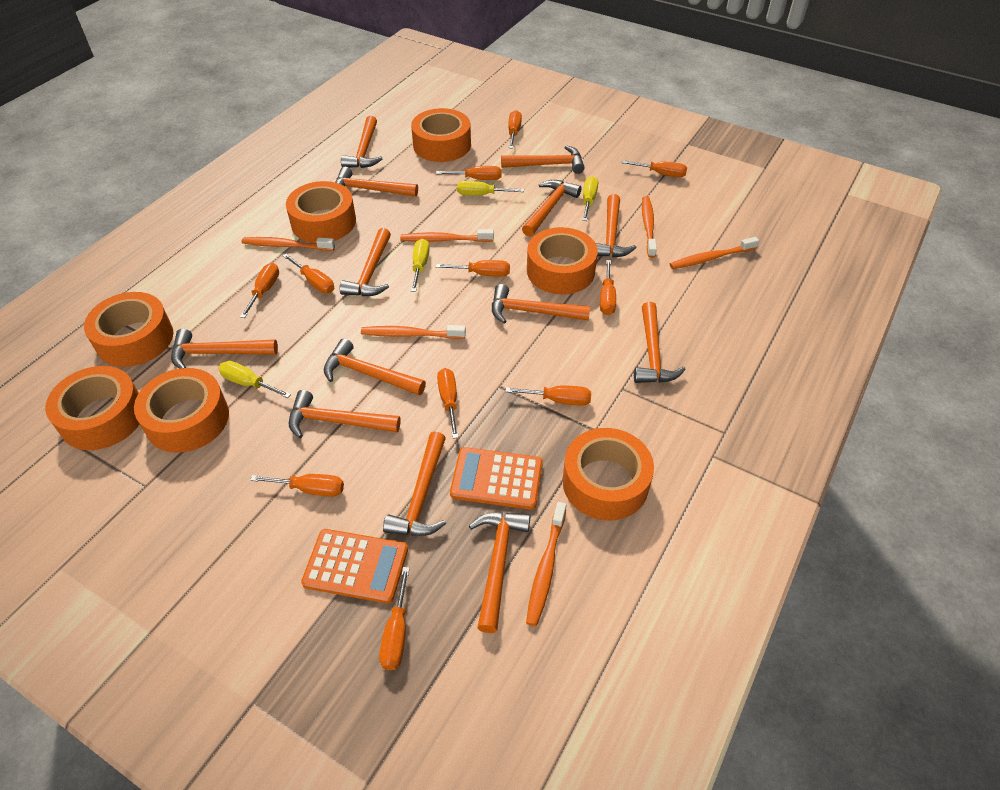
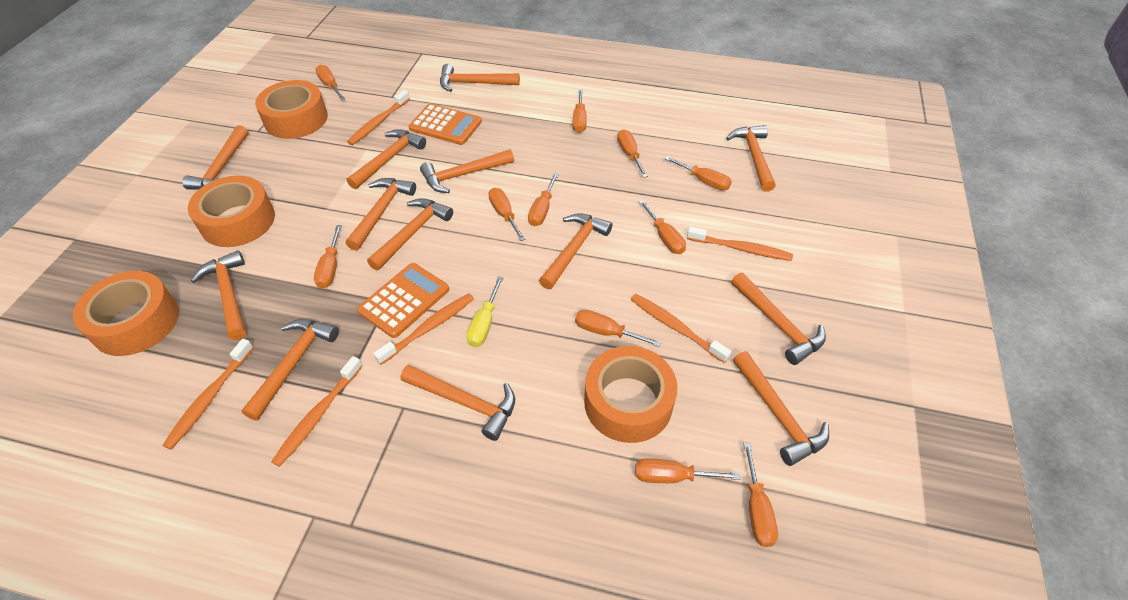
orange tape: [45,366,139,450] [84,292,173,367] [134,368,229,453] [286,181,356,243] [411,108,471,162] [527,227,598,294] [562,428,654,520] = 7 -> [73,271,179,356] [188,176,275,247] [255,80,328,139] [584,346,678,443] = 4
yellow screwdriver: [218,361,291,398] [411,239,430,292] [457,181,524,196] [582,176,598,221] = 4 -> [466,276,503,347] = 1

